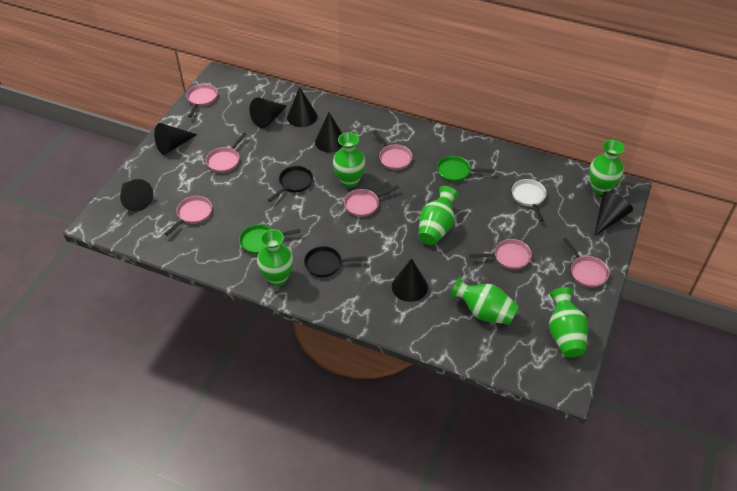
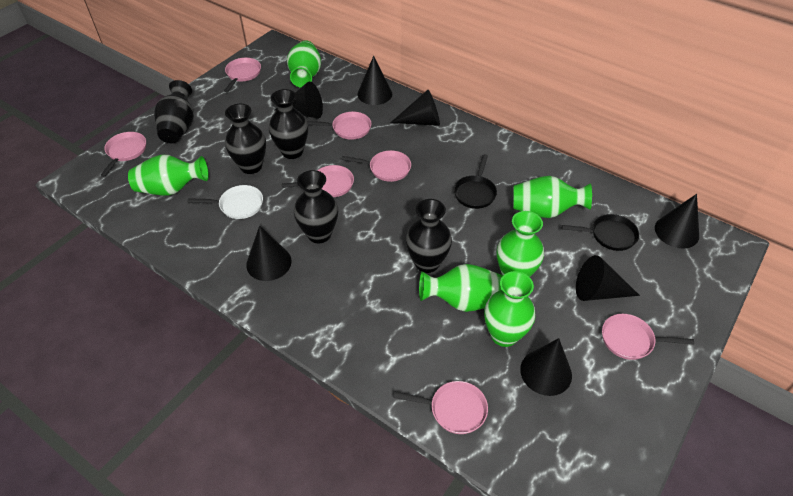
black vase: none = 0 -> [154,80,194,143] [225,104,266,174] [269,89,308,159] [294,170,338,243] [406,199,452,273] = 5
green pan: [239,224,301,254] [437,156,494,182] = 2 -> none = 0

